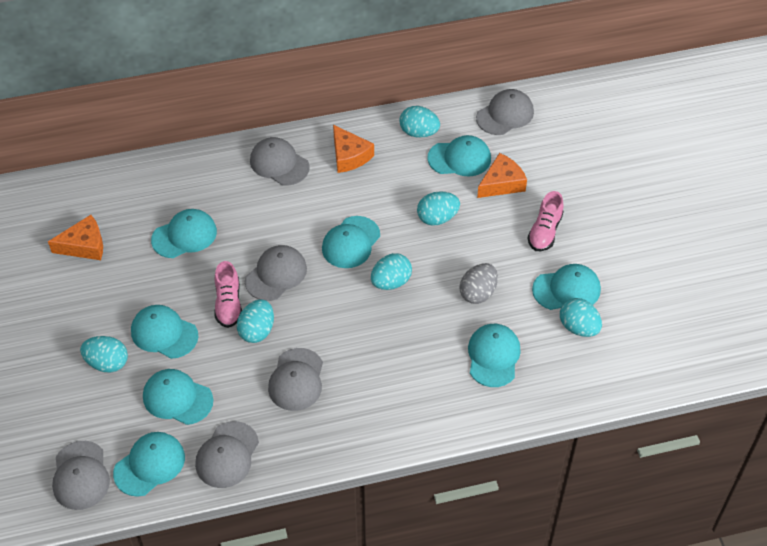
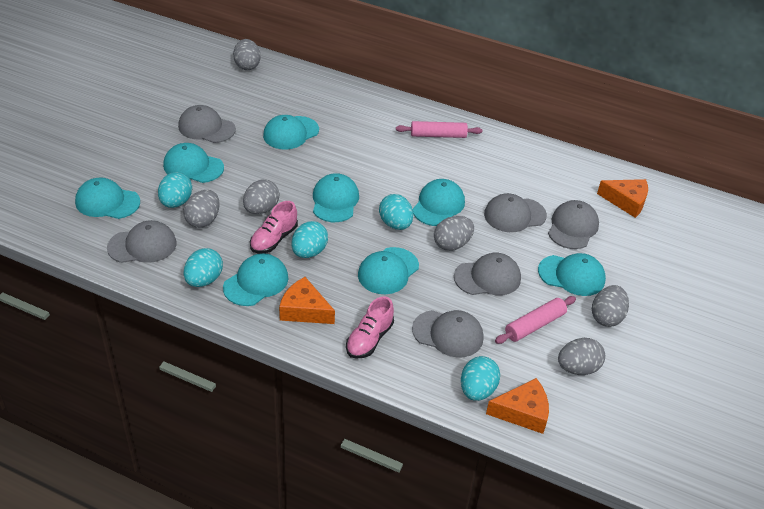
grey egg: [459,263,498,304] = 1 -> [183,190,220,228] [233,39,261,70] [243,180,279,214] [434,216,474,251] [558,338,605,375] [592,285,629,327] = 6
pink rolling pin: none = 0 -> [396,121,482,138] [495,296,576,344] = 2
turquoise egg: [80,336,128,372] [237,299,274,343] [371,253,412,290] [399,106,440,138] [417,191,460,226] [560,298,602,337] = 6 -> [158,172,192,208] [184,248,223,287] [292,221,328,258] [379,194,413,230] [461,356,500,401] = 5

